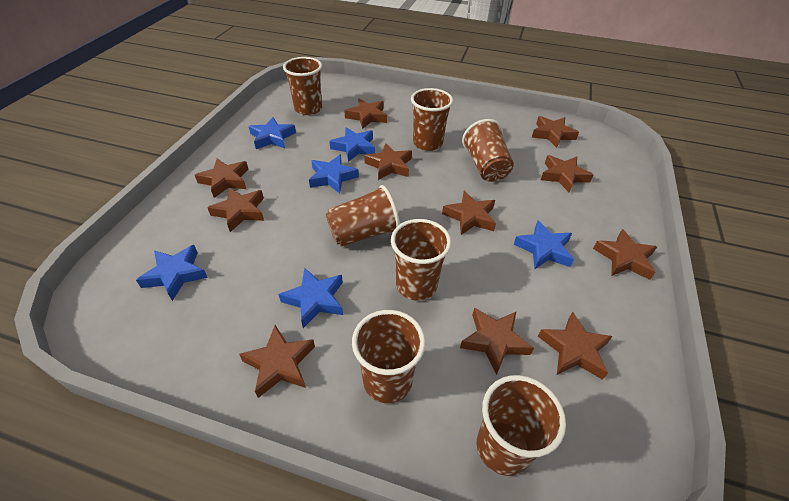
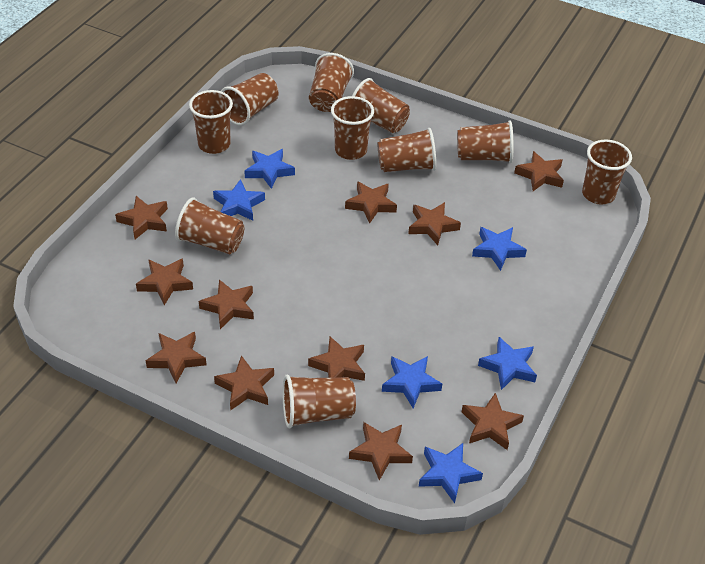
brown cup: [283,57,322,115] [326,185,400,247] [352,310,426,403] [391,219,451,301] [411,88,453,151] [462,119,514,182] [477,375,566,476] = 7 -> [175,197,245,255] [189,90,233,154] [221,73,279,126] [283,375,356,429] [309,53,354,112] [331,96,374,160] [352,78,410,133] [377,128,436,172] [457,120,513,163] [582,139,632,204] = 10

